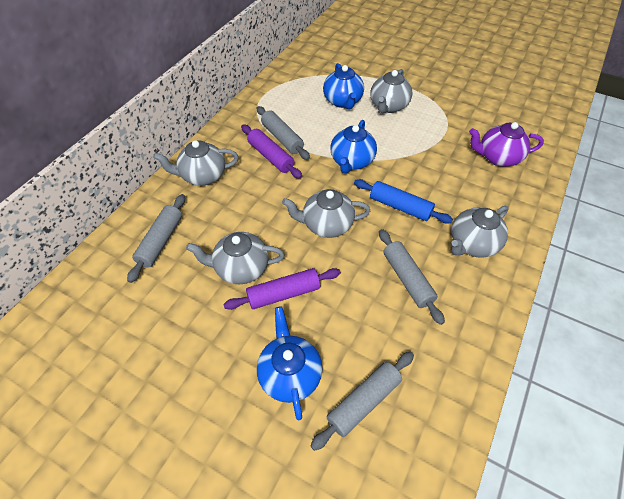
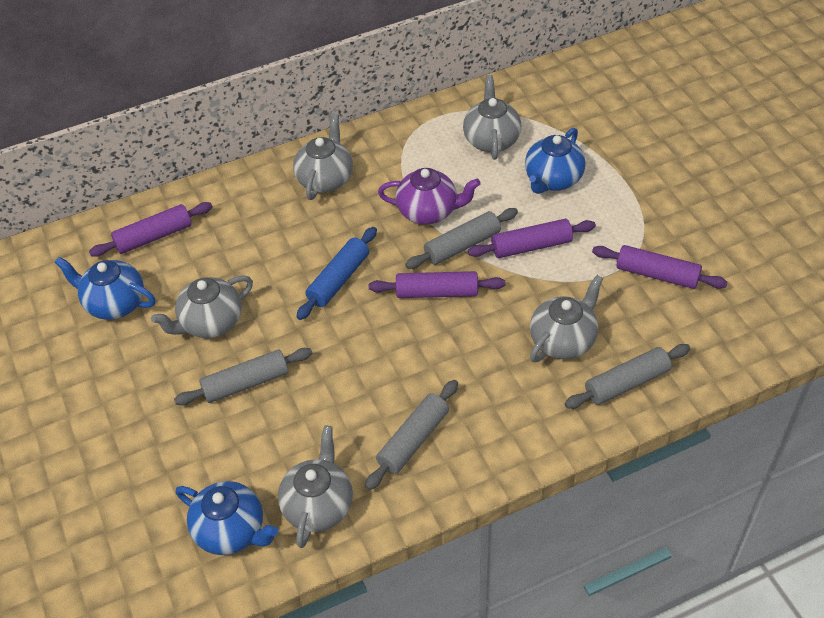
purple rolling pin: [224,268,341,310] [241,125,302,179] = 2 -> [89,202,213,257] [369,271,505,298] [468,219,596,258] [592,245,728,289] = 4

